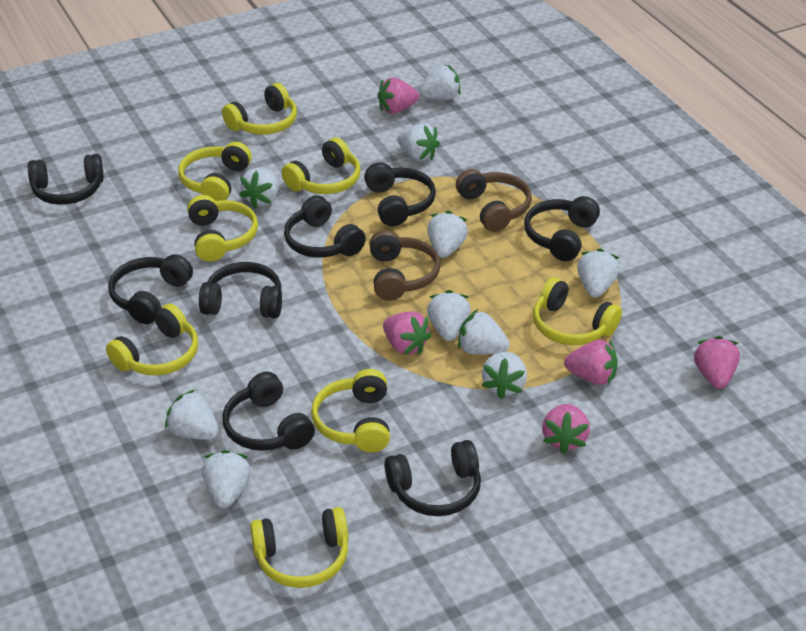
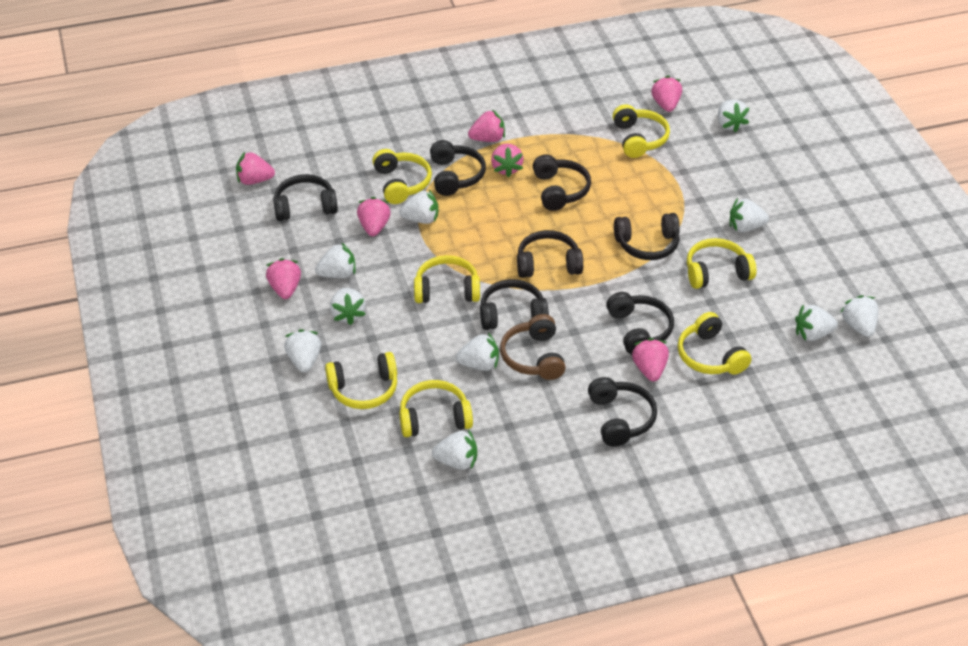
brown headphones: [369,230,440,301] [456,169,532,232] = 2 -> [500,314,566,380] = 1
pink strawberry: [378,78,419,114] [383,311,432,355] [542,404,590,454] [564,340,618,385] [694,336,740,389] = 5 -> [236,152,275,185] [266,258,301,299] [357,197,391,236] [468,110,505,142] [491,144,524,178] [632,338,669,382] [651,76,682,112] = 7
yellow headphones: [106,304,198,376] [178,142,252,201] [187,195,258,262] [222,83,297,135] [250,507,348,588] [282,138,361,194] [311,369,390,452] [533,278,622,345] = 8 -> [325,352,397,409] [372,149,432,204] [399,380,473,437] [414,255,480,303] [612,104,670,158] [678,312,752,375] [687,238,757,289] = 7

